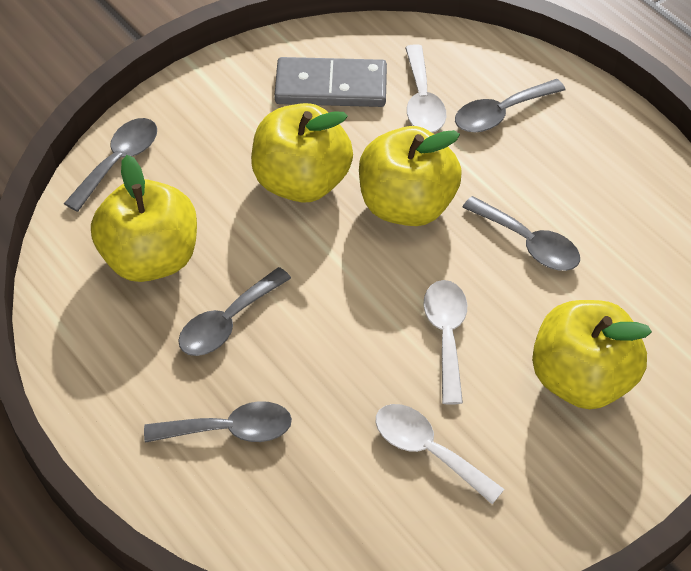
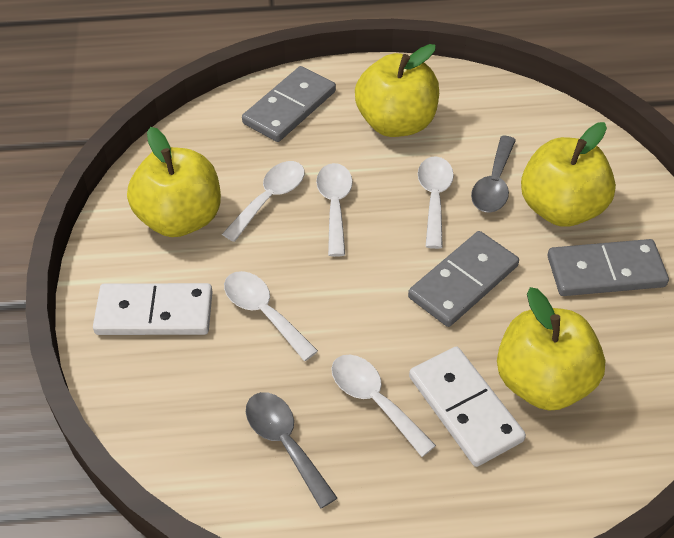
grey domino: [274,57,387,107] = 1 -> [242,66,336,142] [408,231,519,327] [547,239,669,296] = 3
grey spoon: [64,118,157,212] [144,401,292,443] [178,267,291,356] [455,79,566,132] [462,196,580,271] = 5 -> [246,392,337,509] [471,136,516,213] = 2
white domino: none = 0 -> [93,283,213,335] [409,346,526,467] = 2
white spoon: [375,404,504,504] [405,44,446,133] [423,280,467,405] = 3 -> [222,161,305,242] [224,271,318,361] [316,163,353,257] [331,355,436,457] [418,156,454,249] = 5

